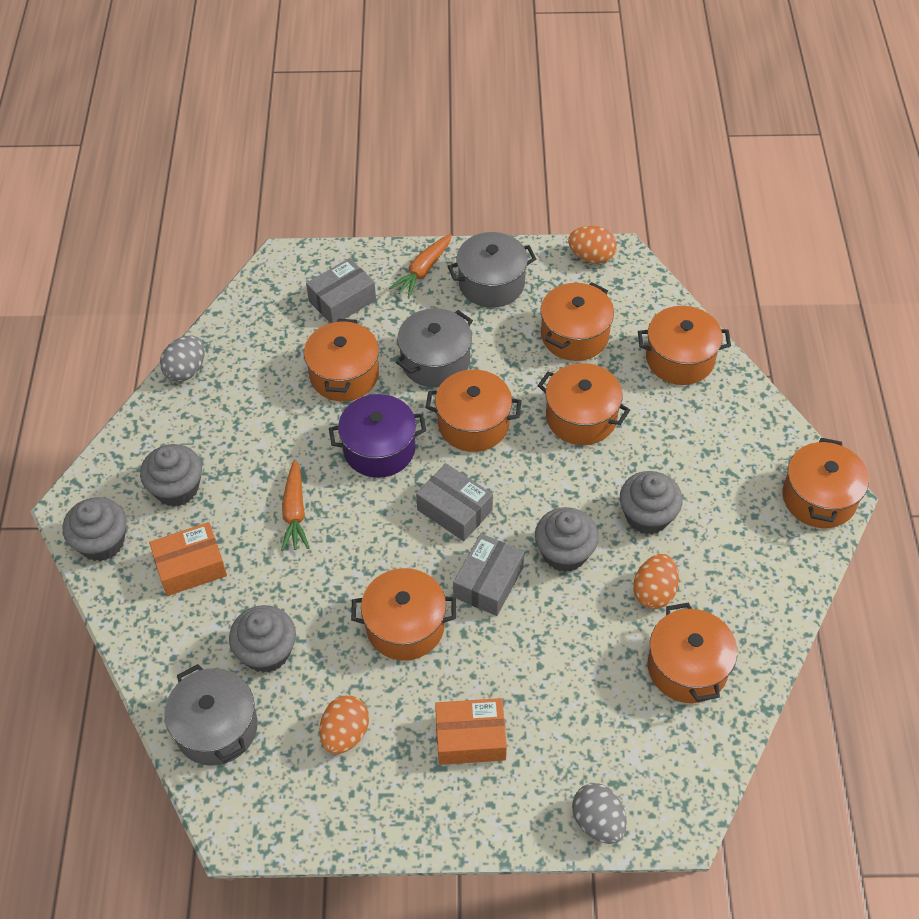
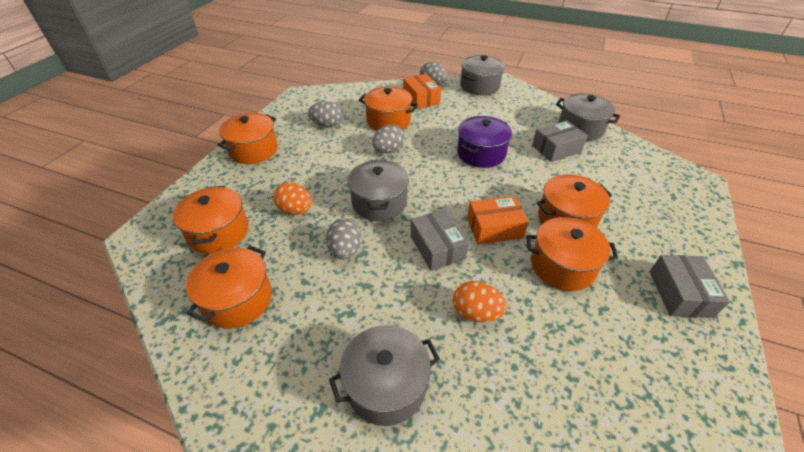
grey cupcake: [63,497,127,561] [140,444,202,507] [229,605,296,673] [535,507,599,572] [620,471,683,535] = 5 -> none = 0
grey egg: [160,335,205,382] [572,783,627,844] = 2 -> [308,101,342,128] [326,218,361,259] [372,125,405,153] [420,62,447,85] = 4
grey pot: [164,664,258,766] [396,308,473,388] [448,232,536,308] = 3 -> [329,325,440,426] [348,160,409,221] [460,55,505,95] [556,93,620,141] = 4
orange carrot: [281,460,309,551] [389,234,452,298] = 2 -> none = 0
orange egg: [319,695,369,754] [568,226,617,264] [633,554,679,609] = 3 -> [273,182,312,215] [453,281,507,322] = 2
orange pot: [304,319,379,401] [351,568,456,661] [425,369,522,452] [538,363,630,445] [540,282,614,361] [638,306,731,385] [648,603,737,703] [783,438,869,528] = 8 -> [173,186,248,254] [186,246,272,329] [217,113,278,164] [359,86,418,131] [526,217,618,291] [537,174,612,228] = 6

